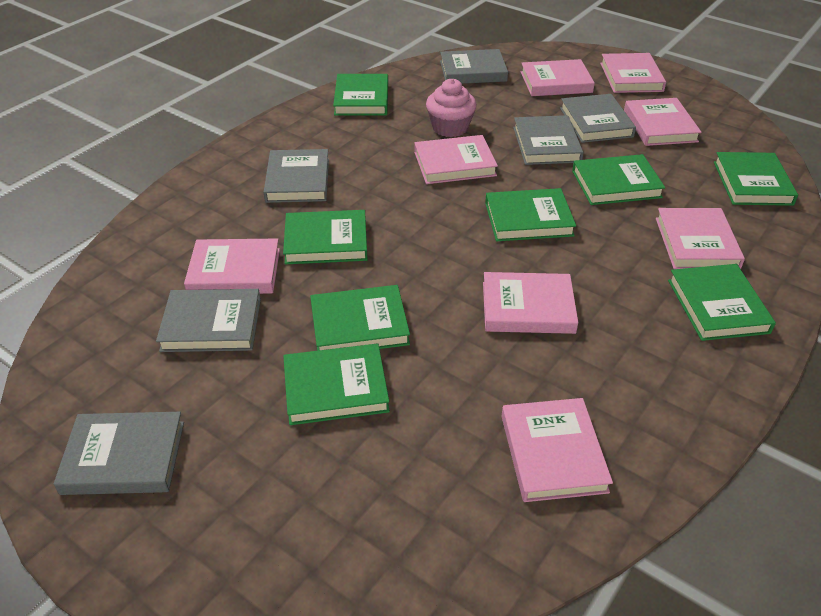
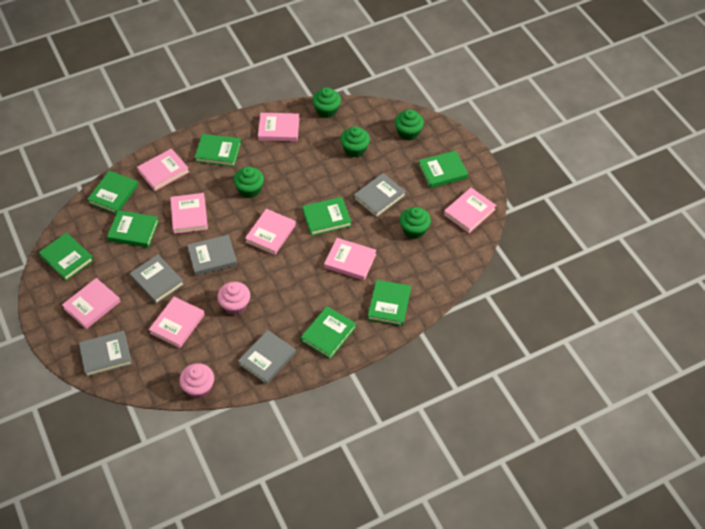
green cupcake: none = 0 -> [234,167,264,198] [312,87,341,118] [340,126,370,157] [395,109,424,140] [400,207,431,239] = 5
grey book: [54,412,184,495] [156,289,261,352] [263,149,329,203] [440,49,508,84] [513,115,584,165] [560,94,636,143] = 6 -> [79,331,132,377] [129,254,184,304] [187,235,237,276] [238,330,296,385] [354,173,406,218] = 5
pink cupcake: [426,79,477,137] = 1 -> [179,363,214,399] [217,282,250,315] = 2

